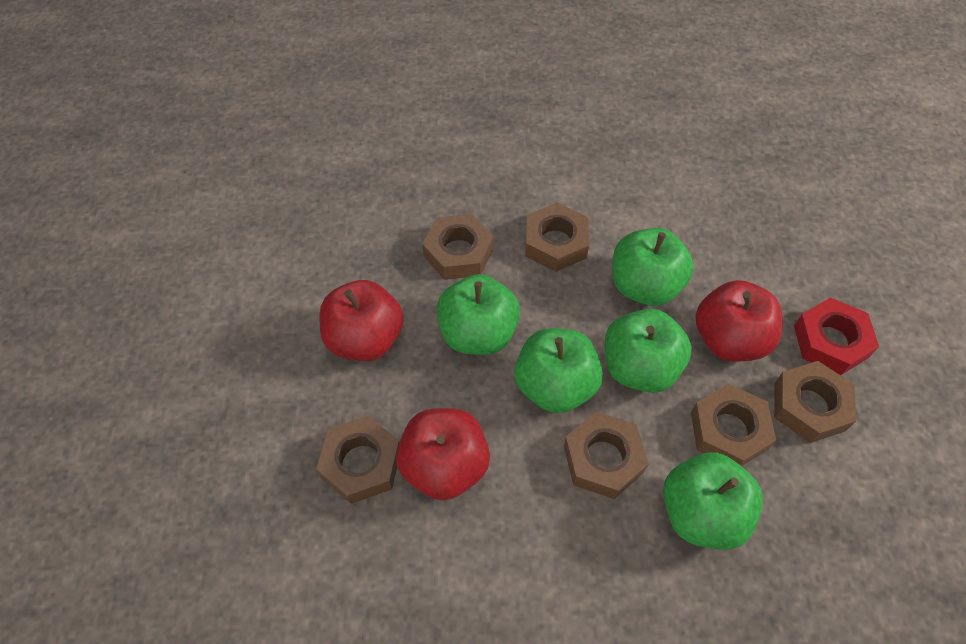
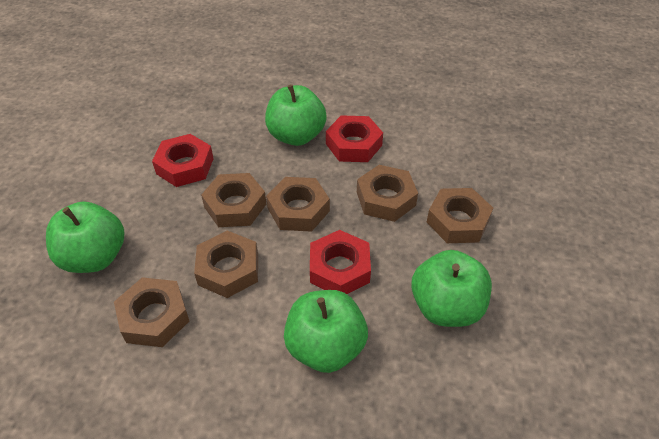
green apple: [437,274,520,355] [515,328,603,413] [604,309,692,393] [612,228,694,306] [663,453,763,550] = 5 -> [46,201,124,273] [265,84,327,146] [284,290,368,373] [411,250,492,327] = 4
red apple: [319,280,404,361] [396,408,490,500] [696,280,783,361] = 3 -> none = 0
red nut: [794,298,879,375] = 1 -> [152,134,214,187] [310,230,371,294] [326,115,383,162] = 3

